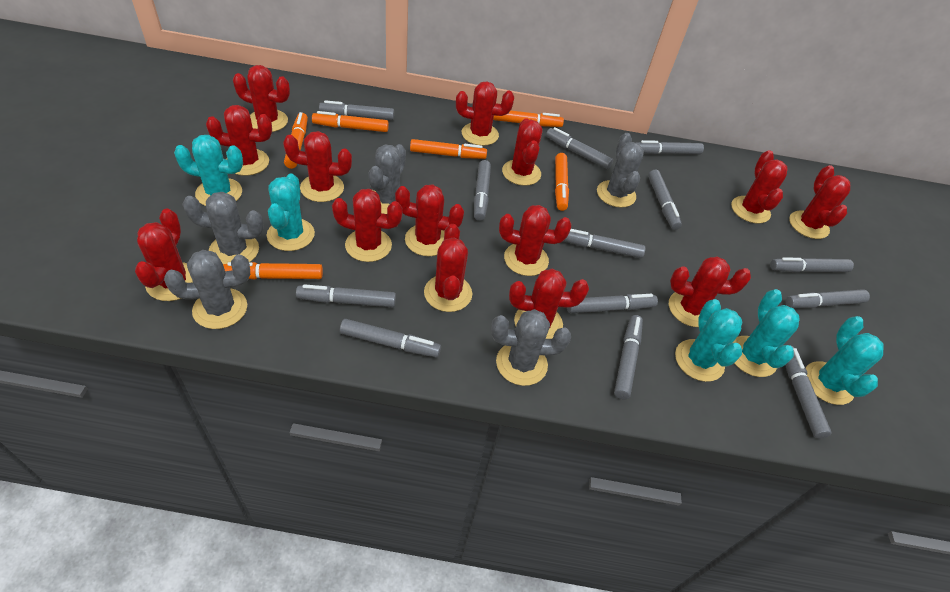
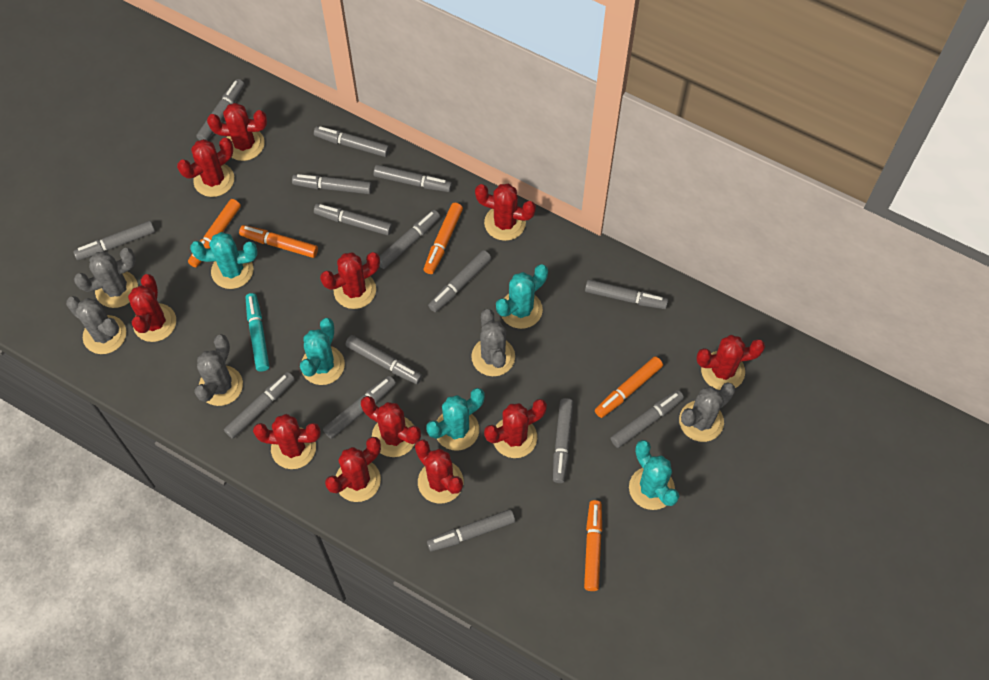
grey marker: [296,284,396,307] [319,100,394,120] [340,319,441,357] [474,160,491,221] [546,127,613,169] [564,229,646,258] [567,294,658,313] [614,315,643,399] [638,140,704,155] [648,169,682,230] [770,257,854,273] [785,289,870,308] [785,346,831,439] = 13 -> [73,221,155,260] [196,79,245,141] [224,372,295,439] [292,174,372,194] [314,126,390,157] [314,204,392,235] [323,376,396,439] [345,335,422,384] [373,165,452,192] [379,210,440,269] [427,509,515,552] [428,250,491,312] [553,398,574,483] [585,280,668,309] [611,390,684,448] = 15
orange marker: [223,262,323,279] [284,112,308,169] [312,111,389,132] [410,139,487,159] [493,111,564,127] [555,153,569,211] = 6 -> [188,199,241,267] [239,225,318,258] [424,203,463,274] [584,500,602,591] [595,356,663,418] = 5
red cactus: [135,208,193,301] [206,105,272,176] [233,65,290,132] [283,131,352,202] [332,189,403,262] [395,184,464,256] [424,224,472,312] [456,82,514,146] [499,205,571,276] [502,118,542,186] [509,269,589,339] [669,256,751,327] [731,150,788,223] [789,165,850,239] = 14 -> [128,274,176,342] [177,138,234,197] [207,103,267,161] [253,414,321,469] [320,252,380,309] [325,437,381,502] [361,396,421,457] [415,440,463,503] [475,184,536,241] [484,399,547,458] [696,335,765,390] = 11
turquoise marker: none = 0 -> [245,293,269,372] = 1

